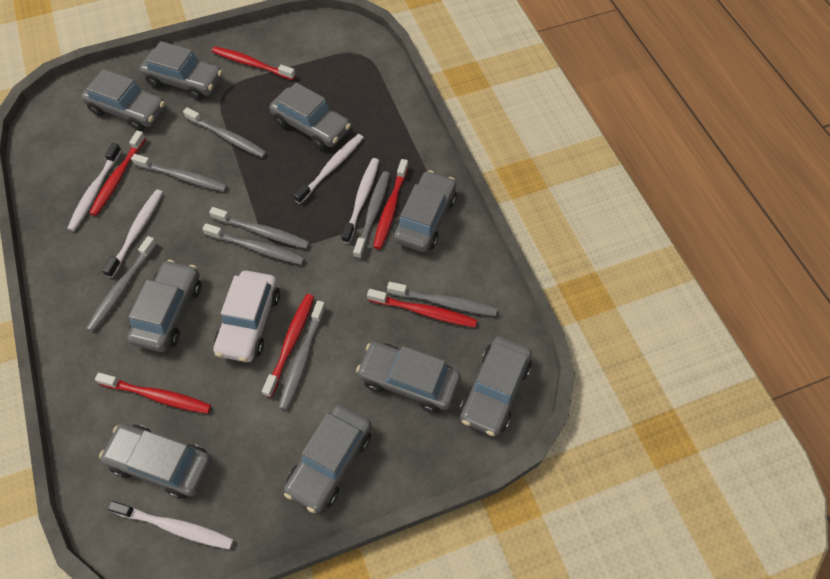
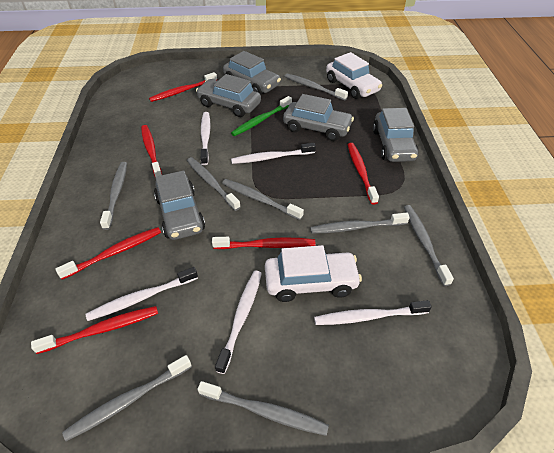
green toothbrush: none = 0 -> [231,96,292,136] = 1
grey car: [81,69,165,131] [99,424,212,499] [127,260,201,352] [140,41,223,100] [270,83,351,150] [284,405,371,513] [356,342,461,413] [393,170,457,252] [460,336,532,436] = 9 -> [154,171,205,240] [196,74,261,117] [223,51,281,95] [283,94,354,141] [373,108,419,162] = 5
white car: [214,271,280,362] = 1 -> [265,245,362,302] [326,52,382,99] = 2

